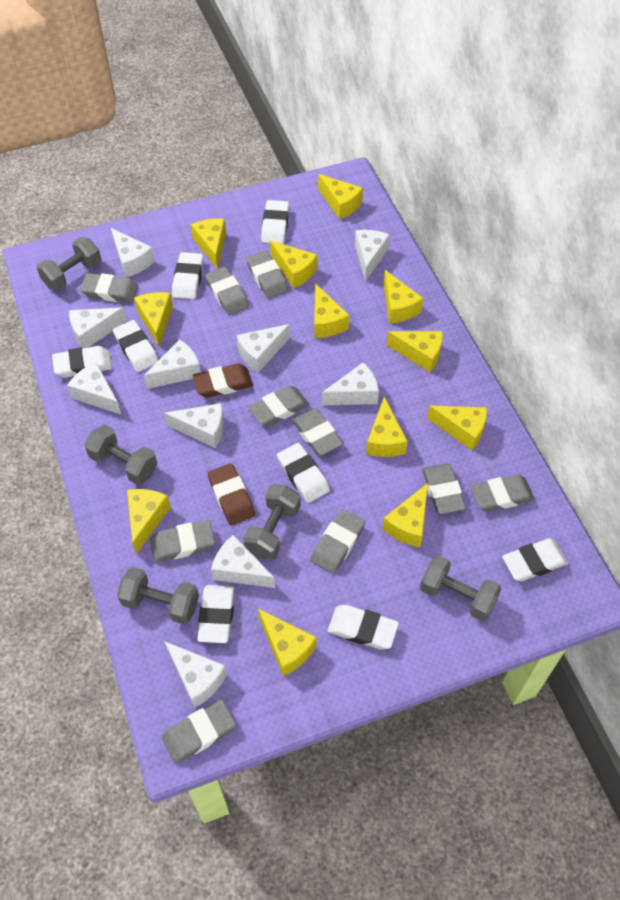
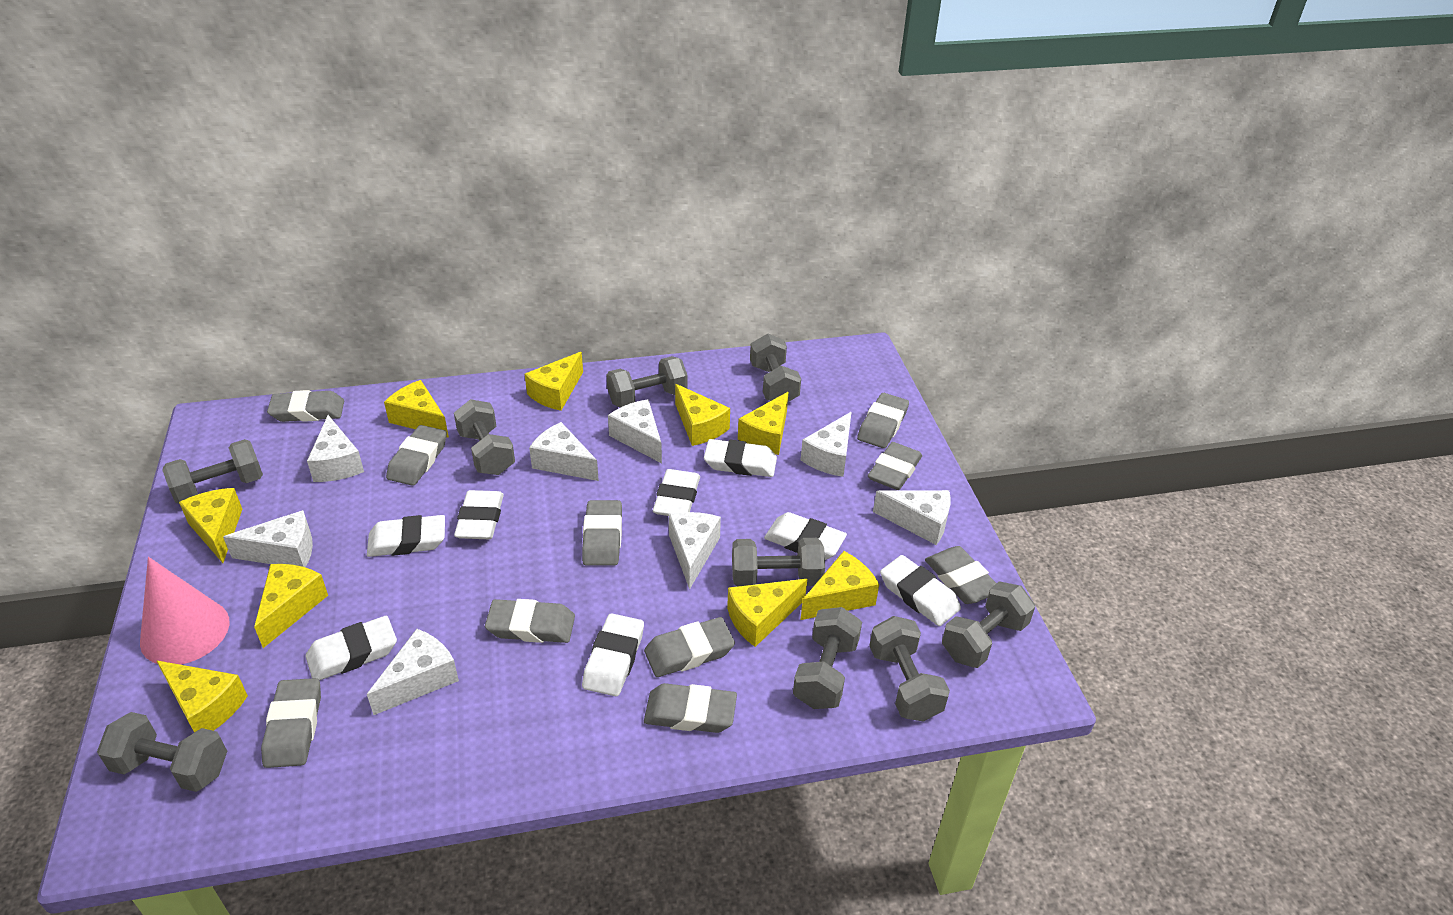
brown eraser: [193,364,253,398] [207,463,255,525] = 2 -> none = 0
grey dumbbell: [37,237,101,291] [85,425,157,485] [117,567,199,624] [243,485,301,560] [420,555,501,621] = 5 -> [97,712,227,792] [163,439,263,504] [454,399,515,475] [606,356,688,408] [732,538,825,587] [750,334,801,402] [793,607,862,709] [869,616,950,722] [942,581,1035,668] = 9
pink cone: none = 0 -> [140,557,229,665] = 1
white cheese: [67,362,122,415] [69,307,127,348] [111,228,155,278] [144,339,201,389] [164,403,224,448] [164,641,227,708] [211,535,275,588] [237,324,290,373] [322,362,379,406] [355,230,390,282] = 10 -> [223,510,313,567] [307,415,364,482] [367,629,459,715] [529,422,599,481] [608,399,662,463] [669,512,721,589] [801,412,851,477] [873,490,951,545] = 8
yellow cheese: [127,489,171,555] [134,292,173,347] [191,218,226,269] [258,609,317,676] [270,241,317,288] [314,283,349,338] [318,174,363,219] [366,397,408,457] [382,483,428,547] [383,270,424,324] [387,331,443,373] [427,406,487,451] = 12 -> [157,661,248,732] [179,488,242,563] [254,564,328,648] [384,380,449,438] [525,352,583,411] [675,384,730,446] [727,579,807,647] [738,392,788,455] [801,551,879,620] = 9

